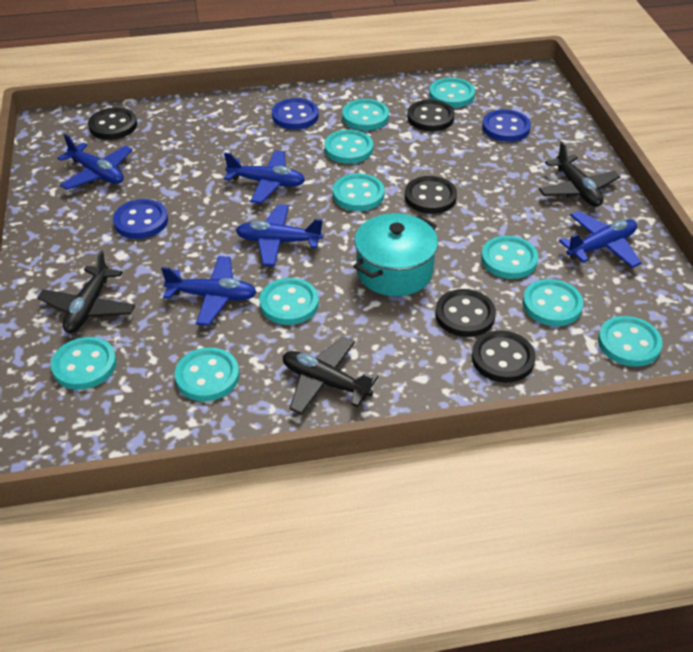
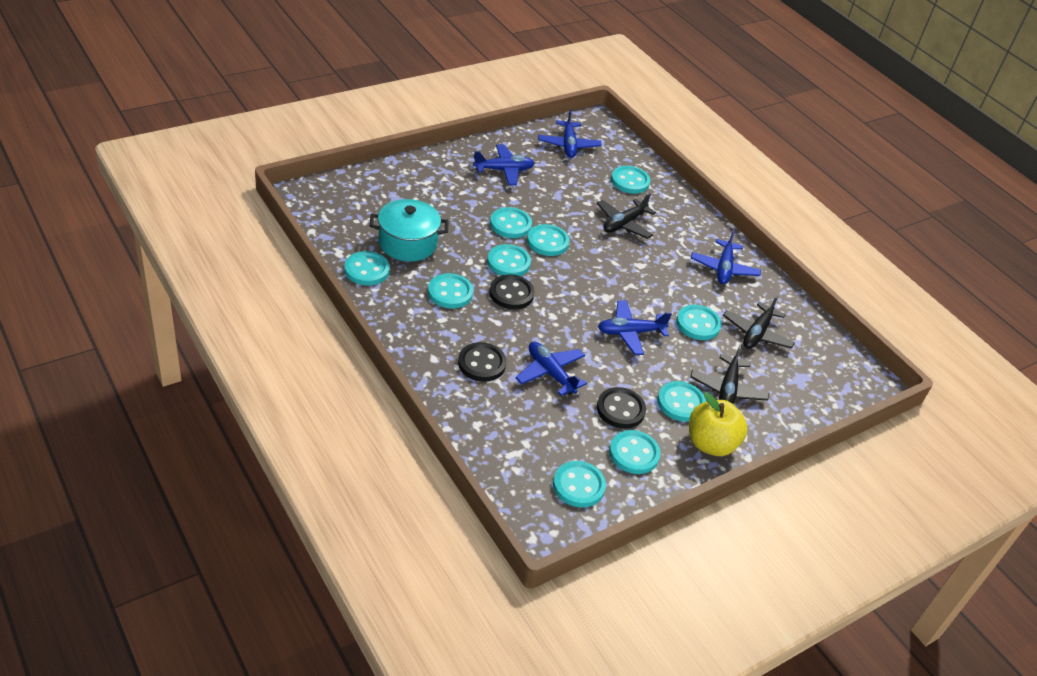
black button: [88,107,137,140] [405,176,457,214] [407,100,455,131] [435,289,496,337] [472,331,535,383] = 5 -> [458,342,506,382] [489,274,535,309] [597,387,646,429] = 3
blue button: [113,199,168,239] [272,98,319,130] [482,109,531,142] = 3 -> none = 0
yellow apple: none = 0 -> [689,392,748,456] = 1

